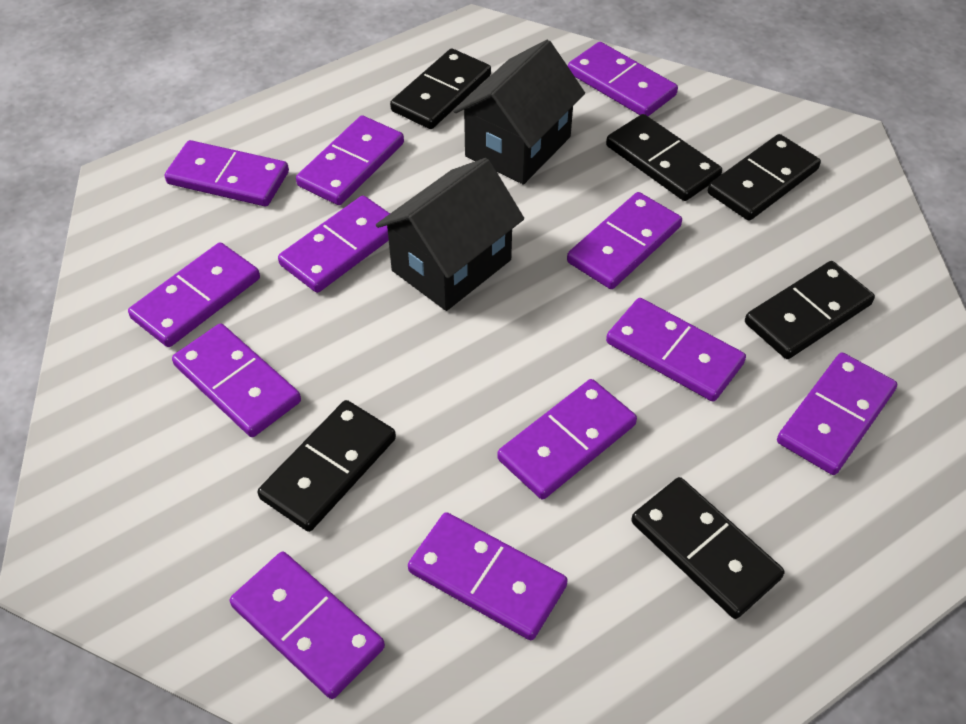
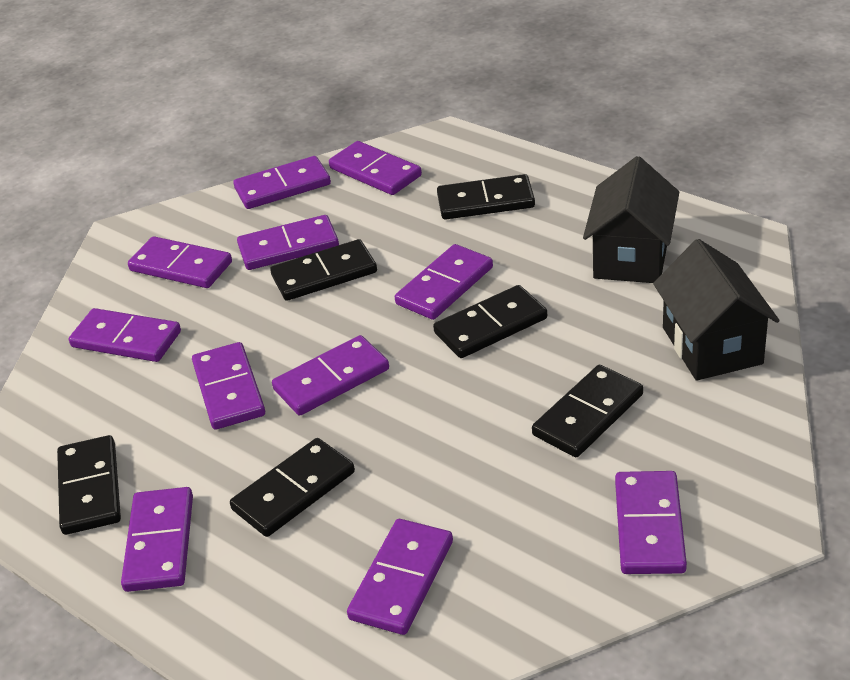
purple domino: [128,242,260,347] [164,140,289,206] [172,323,301,437] [230,552,385,699] [278,196,390,293] [296,116,404,205] [408,512,568,640] [497,379,637,499] [567,192,682,289] [568,42,678,116] [606,298,746,402] [777,353,897,475] = 12 -> [69,308,181,362] [121,487,193,592] [128,236,232,288] [192,342,265,430] [233,156,331,209] [237,215,339,270] [272,335,389,416] [329,141,422,195] [347,519,453,635] [395,244,493,320] [615,471,687,574] = 11

